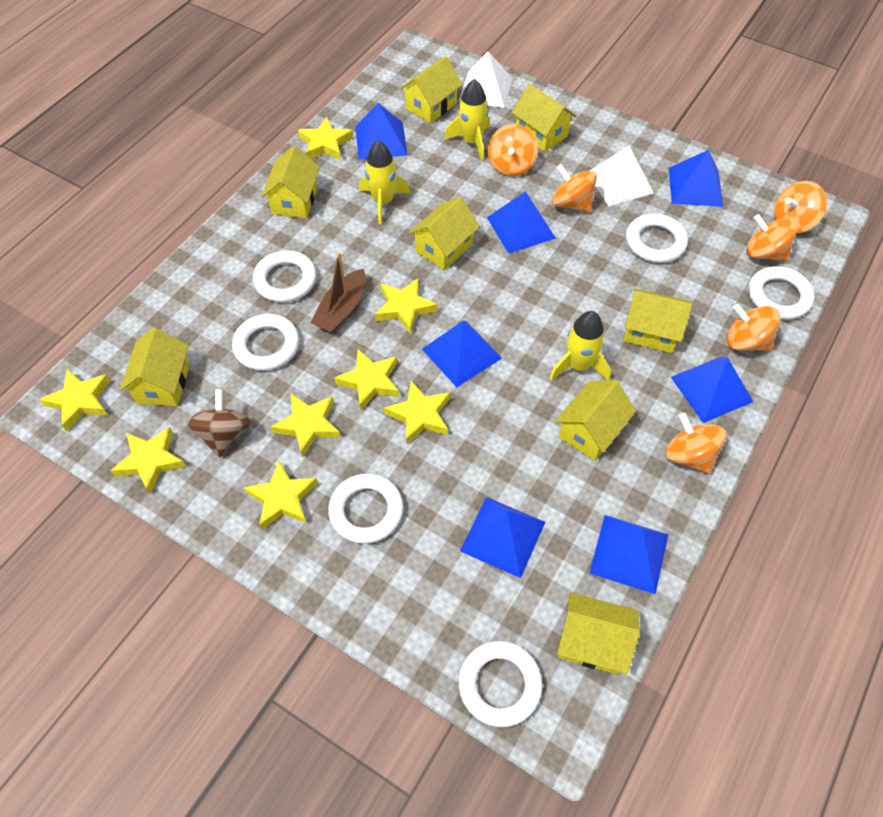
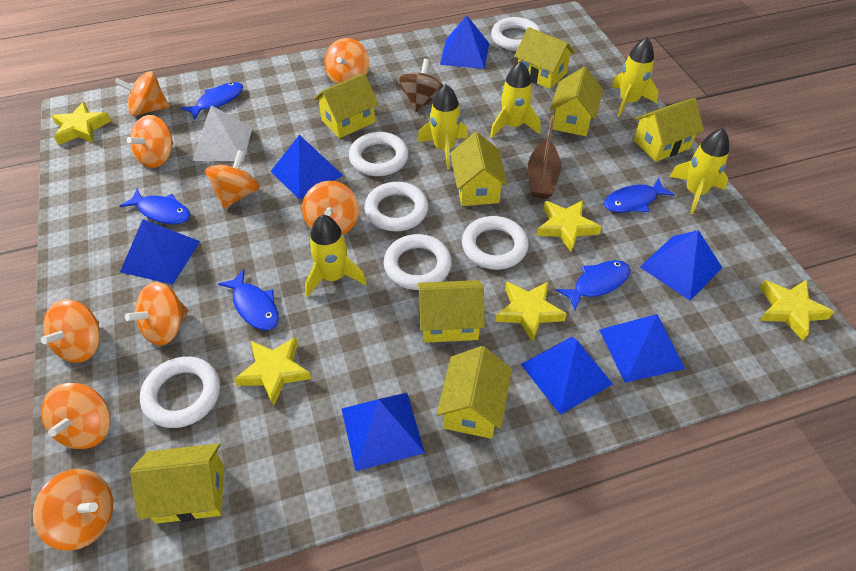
blue fish: none = 0 -> [120,189,191,224] [181,82,243,120] [218,269,279,330] [556,260,630,310] [604,178,675,213] = 5
orange spinning top: [488,124,538,176] [552,164,597,213] [665,413,726,474] [727,304,781,351] [746,214,798,262] [774,181,827,233] = 6 -> [33,469,113,551] [41,299,100,363] [41,383,111,449] [115,71,169,116] [125,282,188,346] [127,115,174,168] [205,150,260,209] [302,181,359,235] [325,38,369,84] = 9
white pyramid: [459,52,513,108] [590,146,654,206] = 2 -> [192,105,252,161] = 1
yellow rocket: [359,141,411,224] [444,79,490,161] [550,311,611,381] = 3 -> [305,215,367,297] [417,84,468,170] [490,61,540,138] [611,37,658,117] [670,128,729,215] = 5
yellow star: [39,369,110,432] [111,427,186,494] [244,461,318,529] [271,394,341,457] [298,117,353,160] [335,349,399,410] [375,278,437,334] [384,381,450,444] = 8 -> [52,102,111,145] [234,337,312,407] [495,281,567,343] [536,200,602,253] [760,280,834,341] = 5

